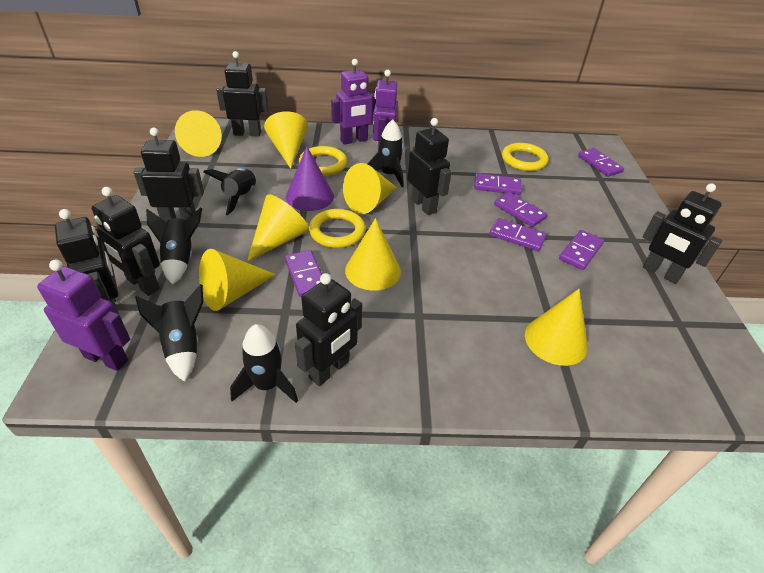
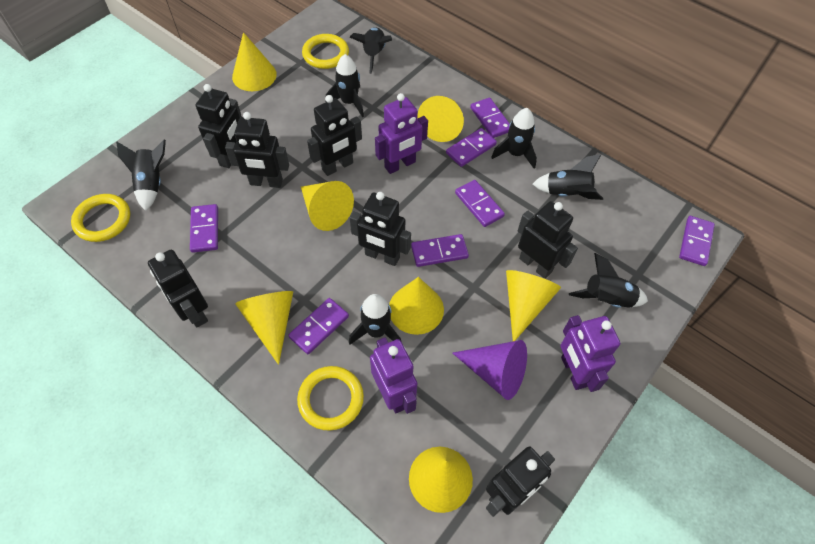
black rocket: [135,284,203,382] [146,207,202,285] [203,168,256,215] [230,324,298,403] [367,119,404,187] = 5 -> [116,140,166,211] [325,54,364,117] [349,294,402,344] [350,27,392,74] [491,108,537,169] [533,154,603,200] [569,253,648,308] = 7
purple domino: [285,250,322,297] [474,173,522,195] [489,218,547,251] [494,192,548,227] [559,230,604,270] [578,148,624,177] = 6 -> [190,204,218,253] [288,298,349,354] [411,234,469,267] [446,128,497,167] [455,180,505,227] [470,98,510,138] [679,216,715,266] = 7

